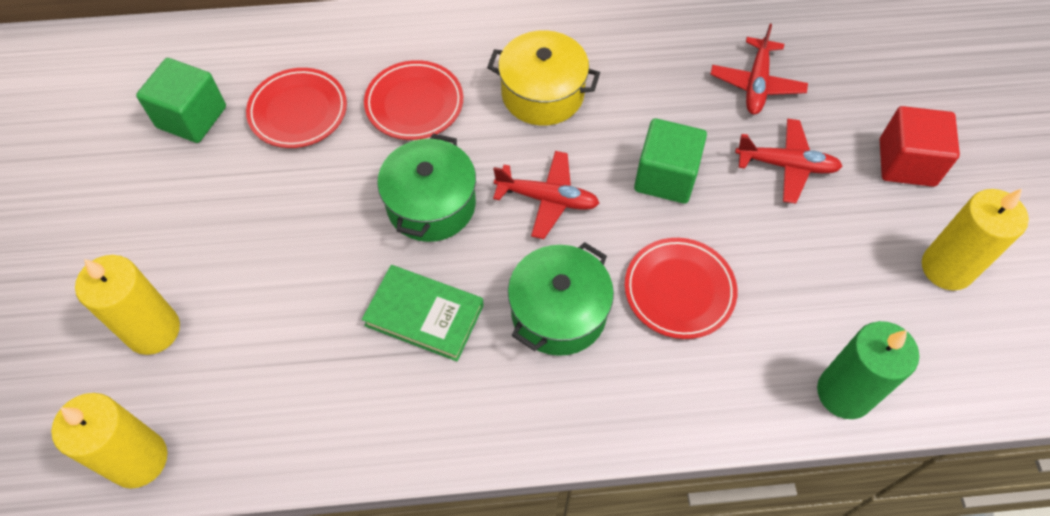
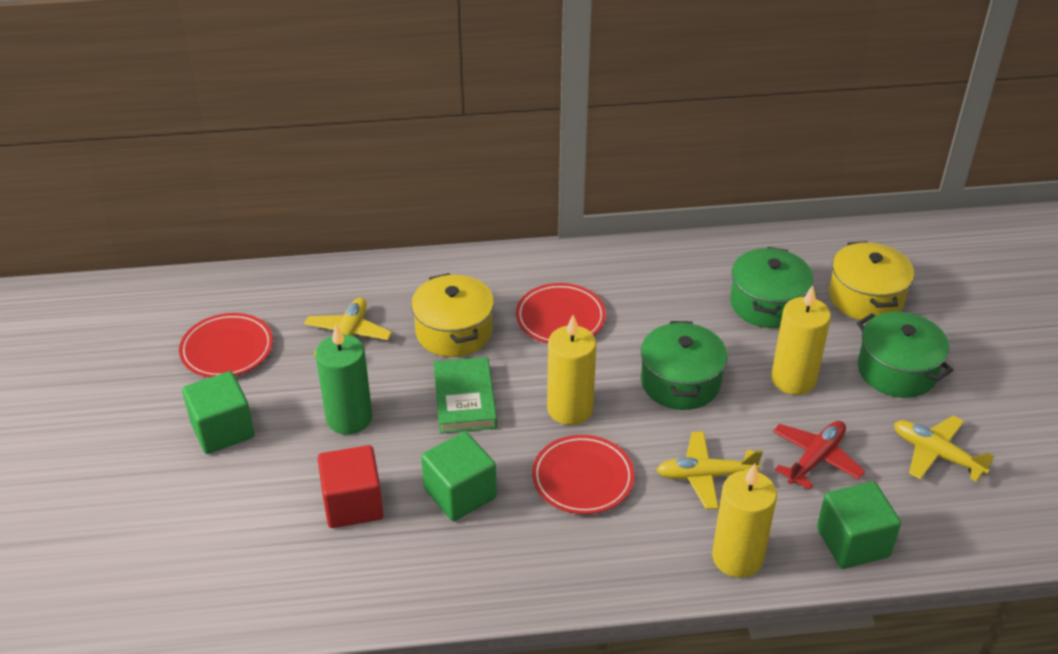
green cube: [136,58,226,143] [634,118,707,204] = 2 -> [182,371,255,454] [421,432,497,521] [817,481,901,569] = 3
green pot: [377,134,476,242] [508,242,614,356] = 2 -> [641,321,727,410] [730,247,813,328] [857,312,953,398] = 3
red plane: [493,151,600,239] [710,24,808,115] [735,118,843,204] = 3 -> [773,421,865,490] = 1
yellow plane: none = 0 -> [304,298,392,355] [656,431,763,509] [894,415,995,482] = 3
yellow pot: [487,30,600,126] = 1 -> [411,273,494,357] [829,241,914,321] = 2

